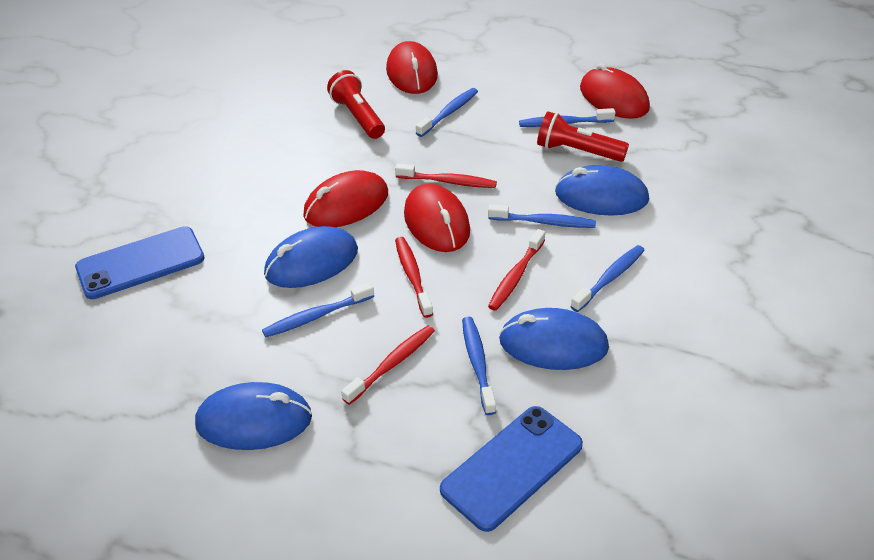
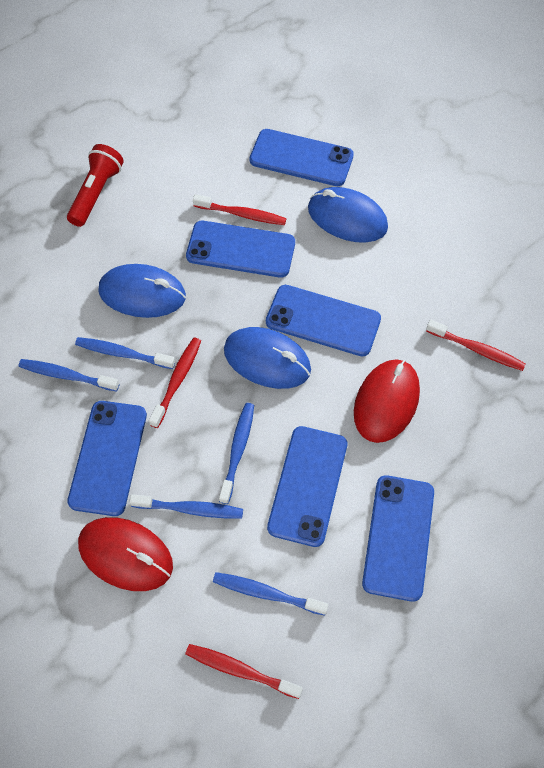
blue mouse: [195,382,312,450] [264,226,358,288] [499,308,609,370] [555,165,649,216] = 4 -> [98,264,186,318] [224,327,311,389] [308,187,388,243] = 3
blue phone: [75,226,204,299] [440,406,583,532] = 2 -> [67,401,147,516] [186,221,295,278] [250,129,354,186] [266,285,381,357] [267,426,347,547] [362,475,434,602] = 6
blue toothbrush: [262,282,374,338] [416,88,478,137] [462,317,496,415] [488,204,596,228] [519,108,616,127] [570,245,645,312] = 6 -> [18,359,119,391] [75,337,175,369] [129,494,243,518] [213,572,329,616] [219,403,254,504] = 5
red flashlight: [327,70,385,139] [537,111,629,162] = 2 -> [67,144,124,227] = 1
red mouse: [303,170,388,227] [386,41,438,94] [404,184,470,252] [580,63,650,119] = 4 -> [78,517,173,591] [354,359,420,443] = 2

